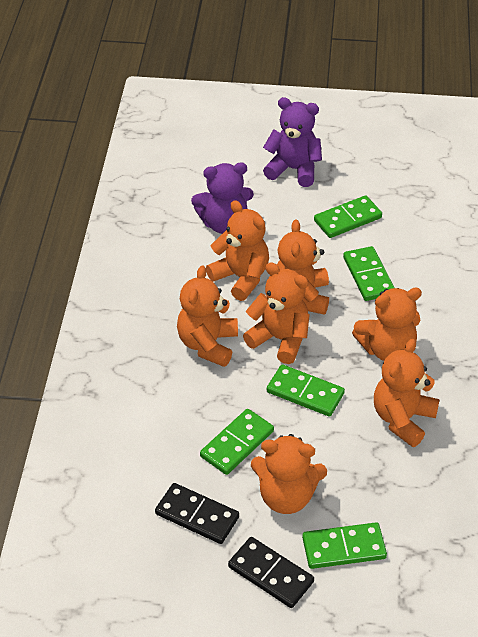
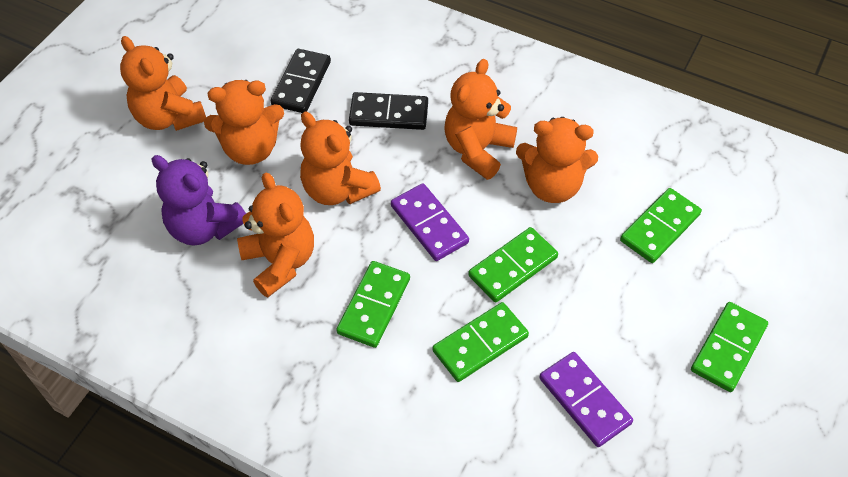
orange teddy bear: [177,266,238,367] [206,200,269,301] [243,262,310,364] [251,434,327,514] [277,219,329,315] [352,288,422,361] [374,339,440,447] = 7 -> [120,36,206,131] [204,80,284,165] [237,173,314,298] [300,112,381,205] [444,59,517,180] [516,117,598,203] = 6
purple domino: none = 0 -> [391,183,469,261] [539,352,633,447] = 2
purple teddy bear: [191,162,254,234] [263,97,322,187] = 2 -> [151,155,246,245] = 1

